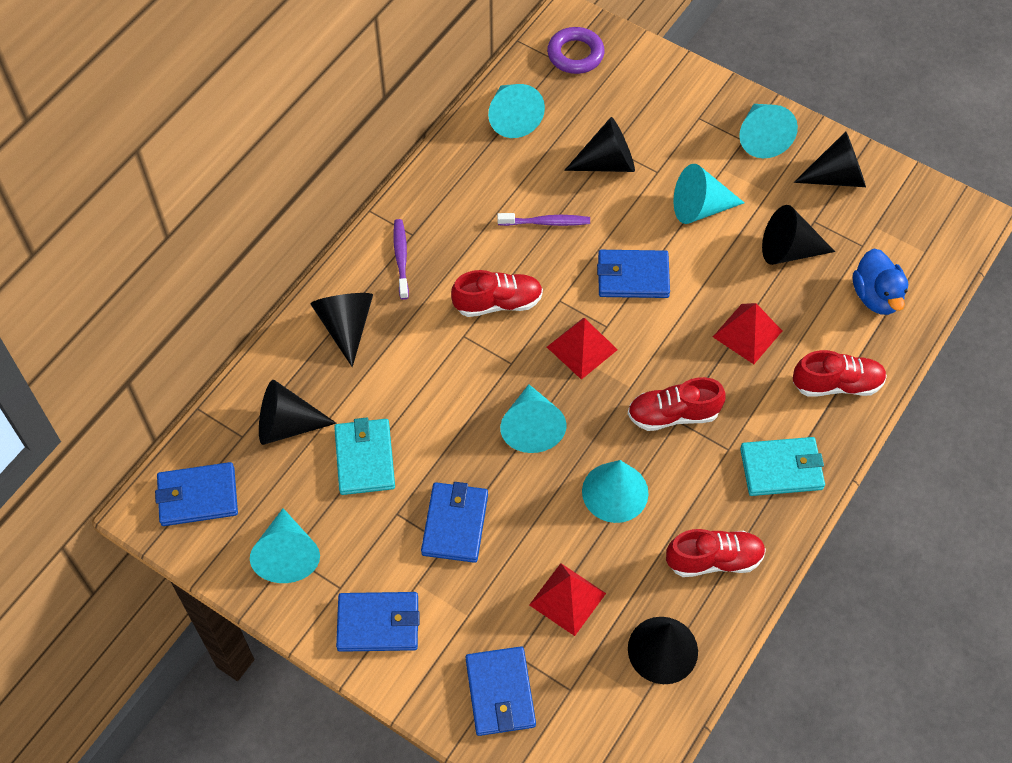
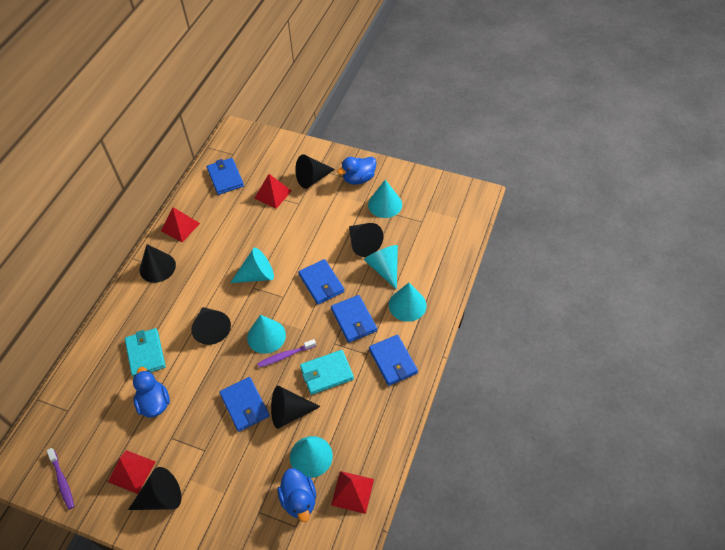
blue duck: [853,249,908,315] = 1 -> [133,367,170,418] [278,468,316,522] [337,157,376,185] = 3
purple ring: [547,27,605,74] = 1 -> none = 0
red pyramid: [529,563,606,636] [547,318,618,380] [713,303,782,364] = 3 -> [108,450,156,494] [161,207,200,243] [254,174,292,209] [331,471,374,514] = 4
red shoe: [451,270,543,317] [628,377,726,431] [666,529,766,577] [793,350,887,397] = 4 -> none = 0

